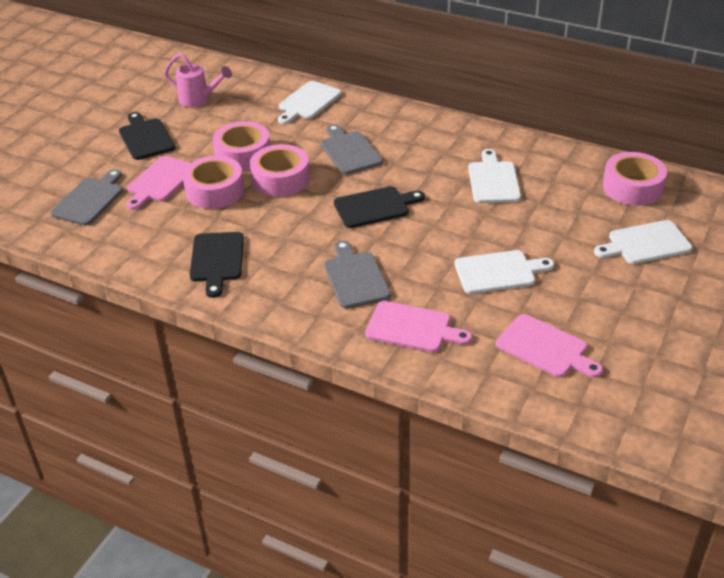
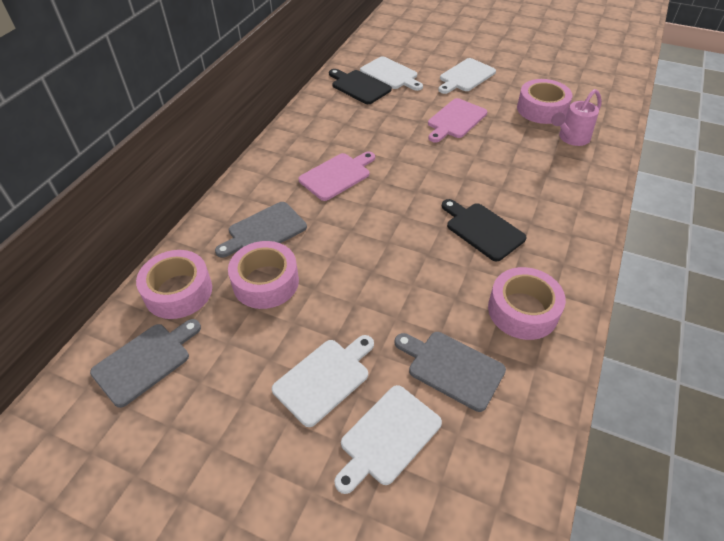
black cutting board: [119,112,176,160] [190,232,244,298] [334,186,425,228] = 3 -> [329,69,392,104] [442,199,527,262] = 2
pink cutting board: [127,156,190,210] [365,301,472,352] [496,314,603,378] = 3 -> [299,151,375,201] [428,98,487,142] = 2

